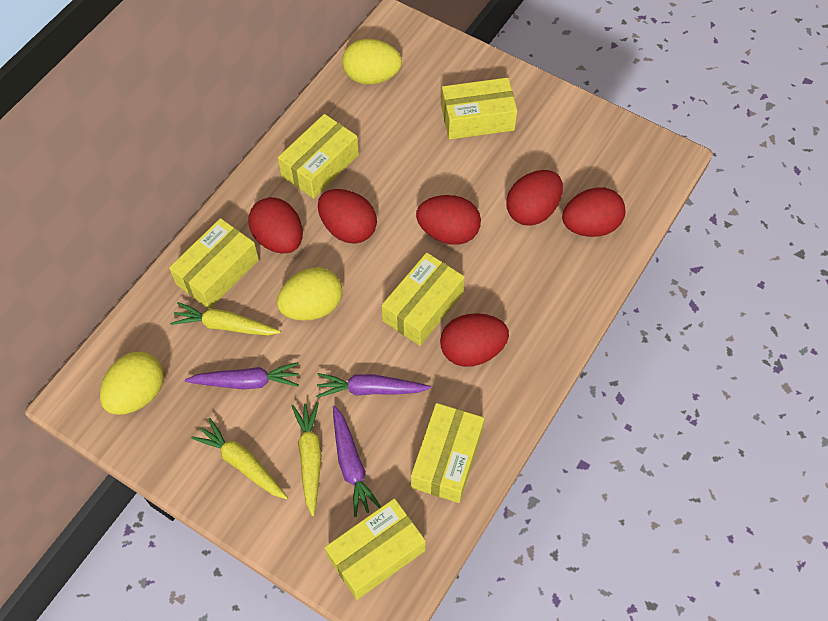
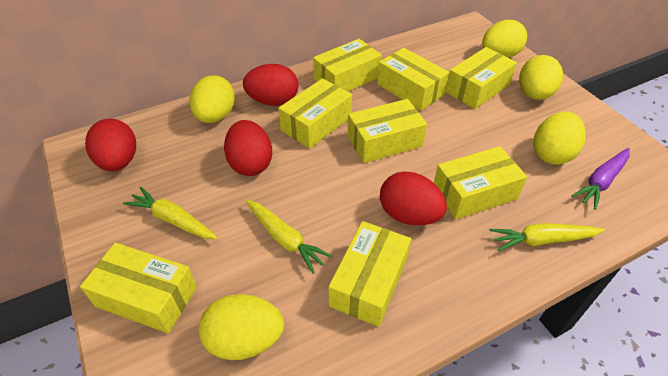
purple carrot: [185,362,299,389] [316,373,431,398] [333,405,381,517] = 3 -> [571,148,630,210] = 1
red egg: [248,197,303,253] [318,189,377,244] [416,195,481,245] [440,313,509,367] [506,170,563,226] [562,187,625,237] = 6 -> [85,118,136,171] [224,120,272,176] [243,64,299,106] [380,171,447,225] = 4
yellow box: [169,218,259,309] [278,114,359,199] [325,498,426,600] [382,253,465,346] [411,403,485,503] [441,77,517,139] = 6 -> [80,243,197,333] [278,78,352,149] [313,39,382,92] [328,221,411,327] [348,99,427,163] [377,48,449,111] [434,146,527,219] [446,47,517,109] = 8
yellow egg: [100,352,164,415] [277,267,342,321] [342,39,402,85] = 3 -> [190,75,235,123] [199,294,284,360] [482,20,527,58] [519,55,563,100] [533,112,586,165] = 5

